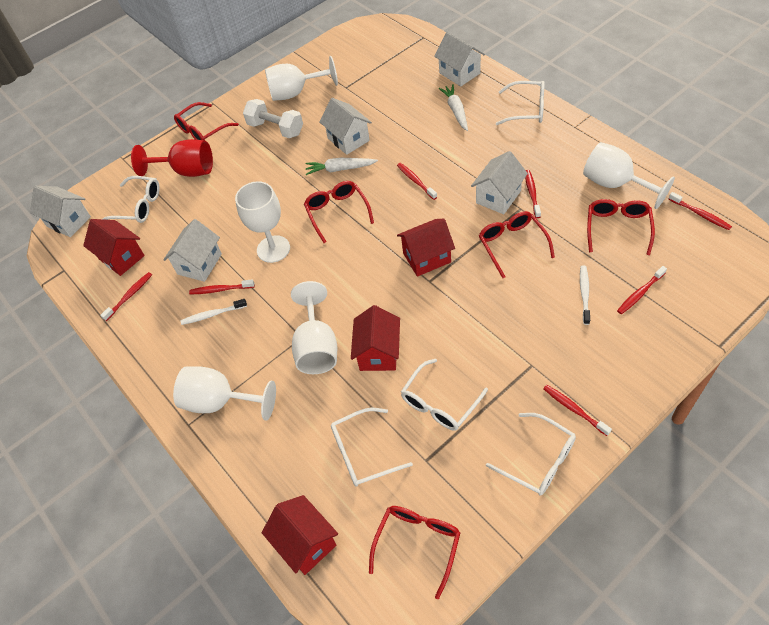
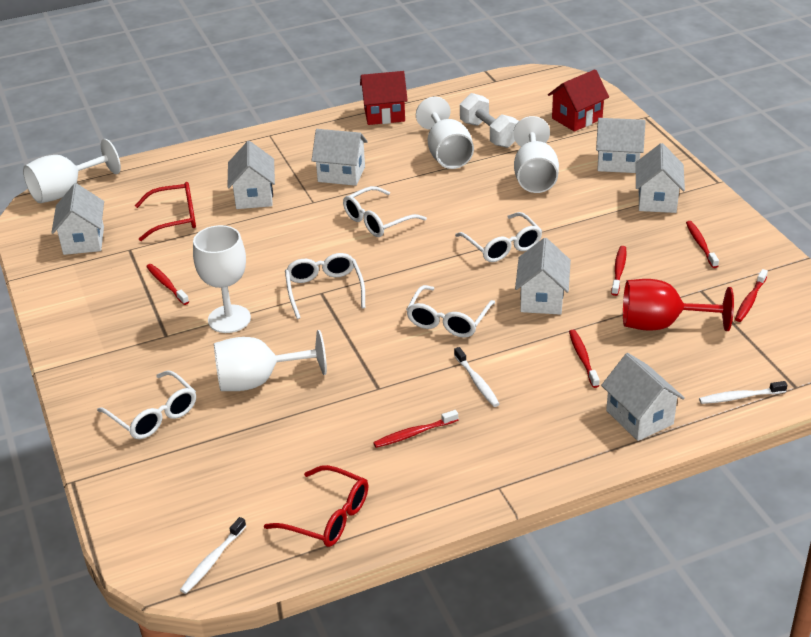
red glasses: [174,102,239,140] [304,181,374,243] [369,506,460,599] [479,211,555,278] [587,199,655,255] = 5 -> [135,182,196,241] [264,465,368,547] = 2
red house: [83,219,145,276] [262,495,338,575] [351,305,400,371] [397,219,455,277] = 4 -> [360,71,408,125] [548,69,609,132] = 2
red toothbrush: [100,272,152,321] [189,279,255,294] [397,163,437,200] [525,170,541,218] [543,385,612,436] [617,266,667,314] [668,192,732,230] = 7 -> [146,264,189,305] [373,410,458,448] [569,330,600,388] [611,246,626,296] [686,221,719,268] [735,269,768,322] = 6
white carrot: [305,158,378,175] [438,84,468,131] = 2 -> none = 0
white house: [30,186,91,237] [163,219,222,282] [319,98,372,155] [434,32,485,87] [471,151,528,214] = 5 -> [51,183,104,255] [227,141,275,209] [311,129,368,186] [515,238,571,315] [596,118,646,173] [601,353,685,441] [636,143,685,213] = 7
white toothbrush: [181,299,247,325] [580,265,590,325] = 2 -> [180,517,246,594] [454,347,500,407] [699,381,787,404] = 3

